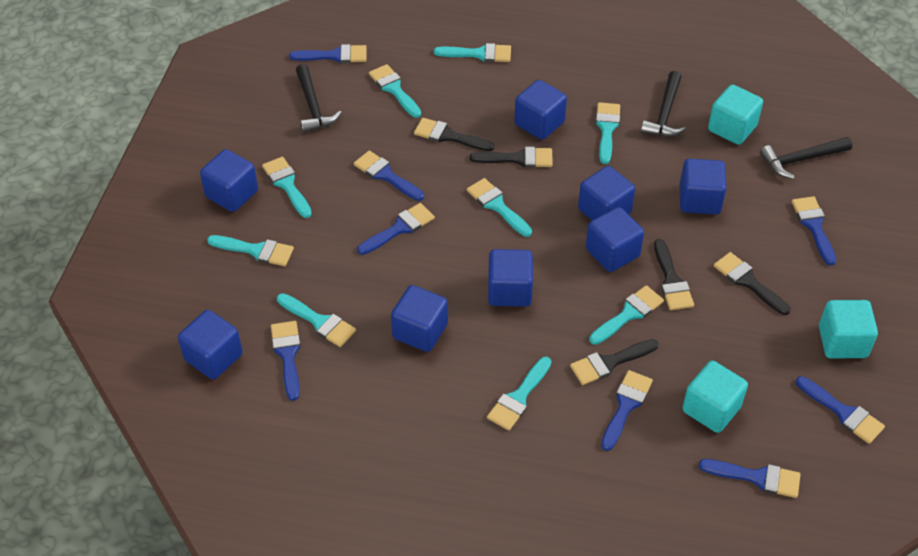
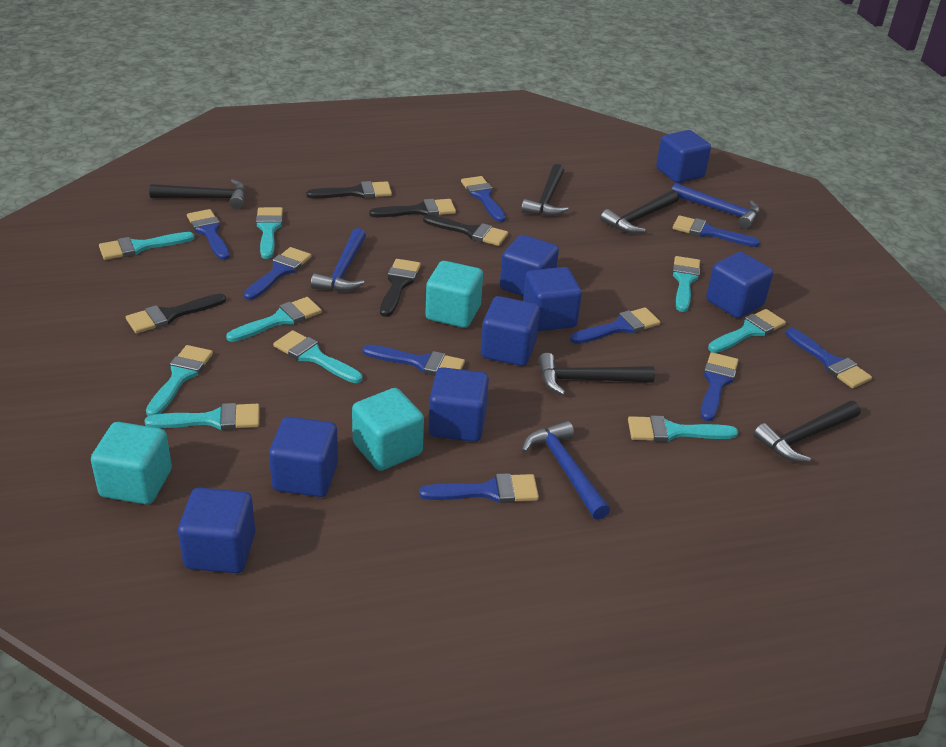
black hammer: [296,64,342,133] [641,71,686,137] [760,137,852,179] = 3 -> [149,179,246,209] [521,164,569,216] [538,353,655,395] [600,190,679,233] [753,401,860,462] = 5
blue brush: [271,321,301,401] [289,44,367,63] [354,151,424,201] [357,203,435,255] [601,370,653,451] [699,459,801,498] [792,196,836,266] [796,376,885,444] = 8 -> [187,209,230,260] [244,247,311,300] [362,345,465,376] [419,473,539,503] [461,176,506,222] [570,307,660,344] [673,215,760,247] [700,352,738,421] [786,328,872,389] = 9
blue hammer: none = 0 -> [311,228,366,292] [521,421,610,520] [672,183,760,229] = 3

